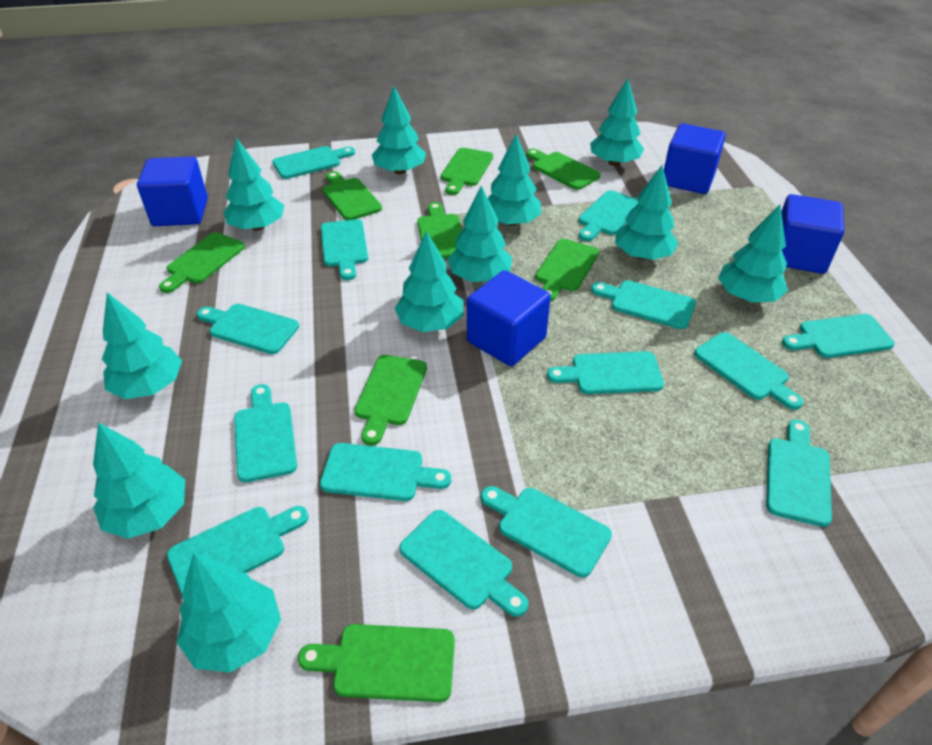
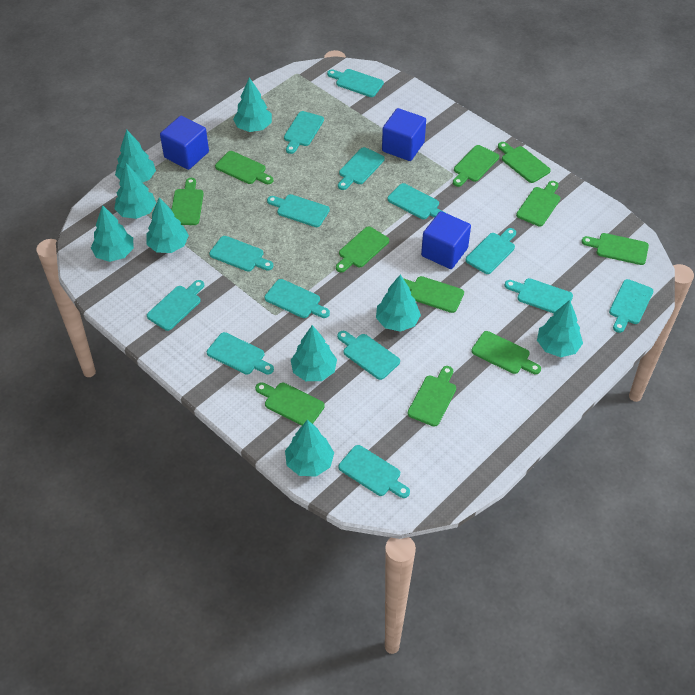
blue cube: [137,156,208,226] [467,270,551,366] [664,123,726,194] [781,194,844,274] = 4 -> [160,116,209,170] [382,108,426,161] [421,211,471,269] = 3
green cutting board: [159,232,245,293] [298,624,455,702] [323,171,382,220] [354,355,427,446] [417,202,462,258] [441,148,493,195] [526,149,600,190] [535,239,599,301] = 8 -> [171,178,204,225] [215,151,273,184] [255,382,325,426] [336,226,389,273] [403,276,464,313] [407,366,456,427] [453,145,499,187] [471,331,541,374] [498,142,551,183] [516,181,560,226] [581,233,649,265] = 11
turquoise tree: [93,422,185,539] [102,293,182,399] [177,552,281,673] [223,138,284,231] [372,86,426,174] [394,231,463,332] [447,185,512,282] [488,134,541,226] [590,78,644,166] [615,165,678,260] [718,205,788,302] = 11 -> [91,205,134,262] [114,163,156,219] [115,130,156,183] [146,197,189,253] [233,77,272,132] [285,420,334,477] [291,325,337,381] [376,274,421,332] [537,300,583,357] = 9

